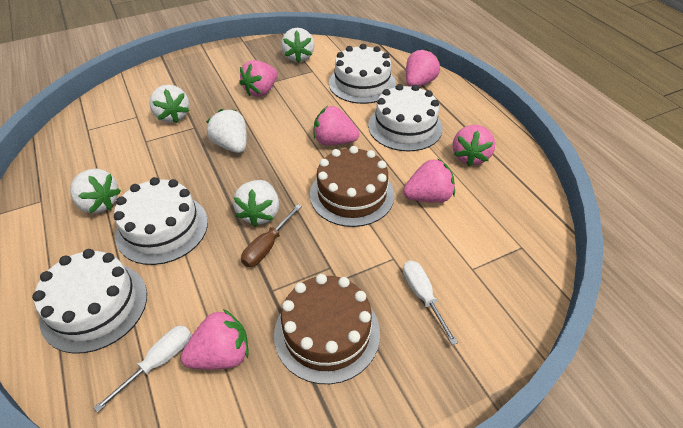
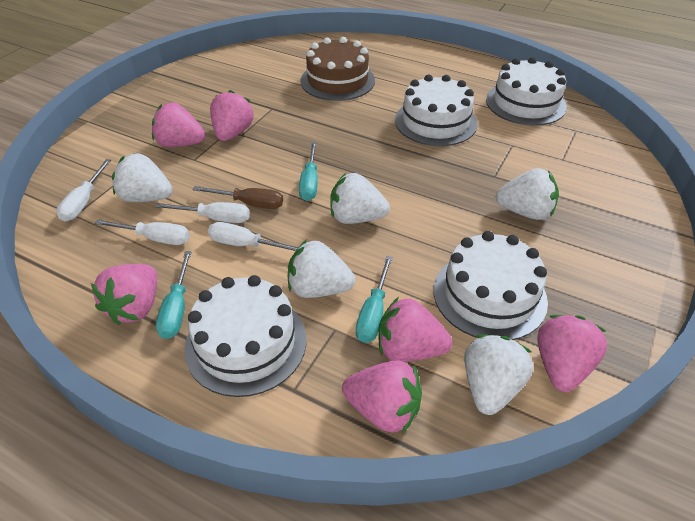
brown cake: [274,274,380,384] [310,146,394,227] = 2 -> [300,37,375,101] = 1
turquoise screwdriver: none = 0 -> [156,251,192,339] [299,142,318,201] [356,256,393,343] = 3
white screwdriver: [94,325,191,413] [403,261,458,345] = 2 -> [56,159,111,222] [94,219,190,245] [155,202,250,223] [208,222,298,251] = 4

